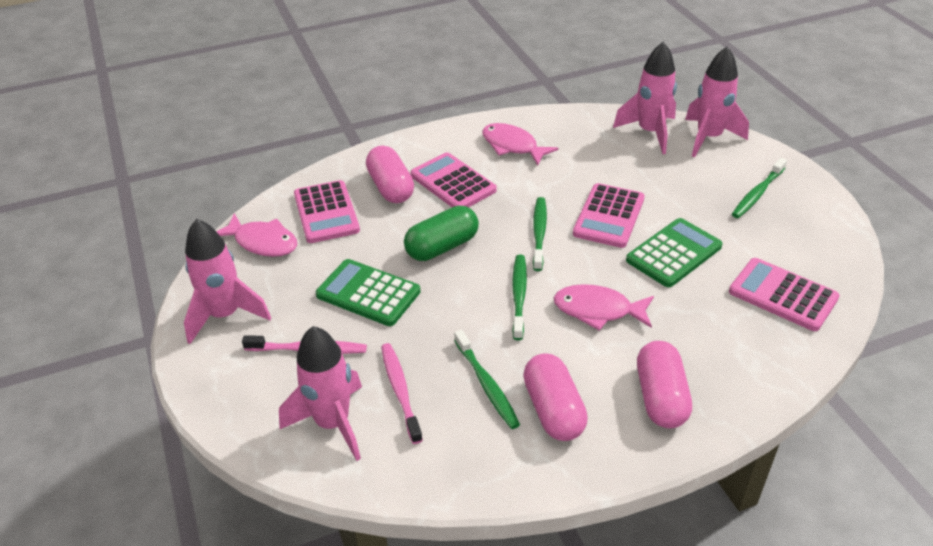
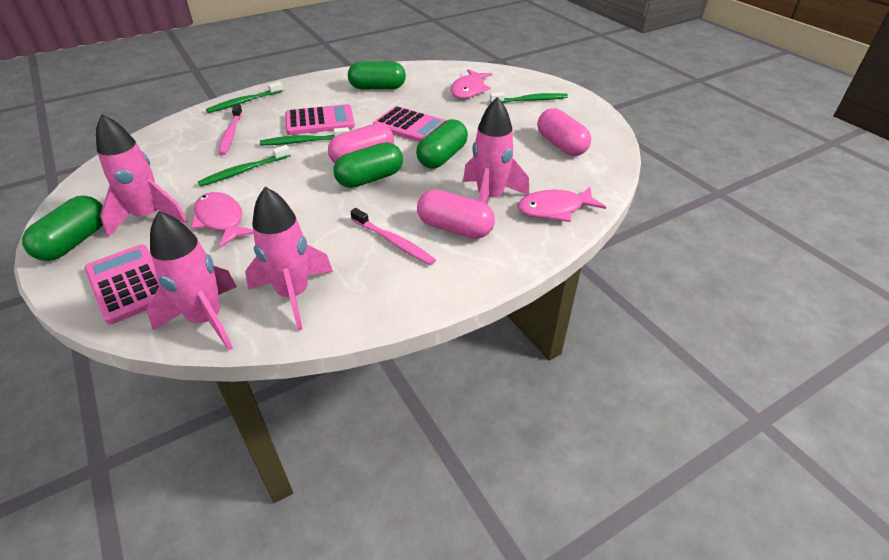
green calculator: [316,259,421,326] [626,218,722,287] = 2 -> none = 0
green capsule: [404,206,479,261] = 1 -> [22,196,103,261] [333,142,403,188] [348,61,406,89] [416,119,468,168] = 4
pink calculator: [294,180,360,243] [410,152,497,207] [573,183,645,248] [729,258,840,331] = 4 -> [85,245,160,324] [285,104,355,135] [373,106,447,142] = 3

